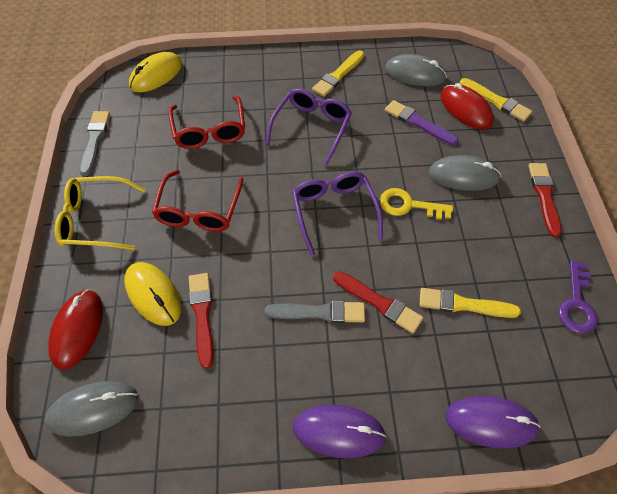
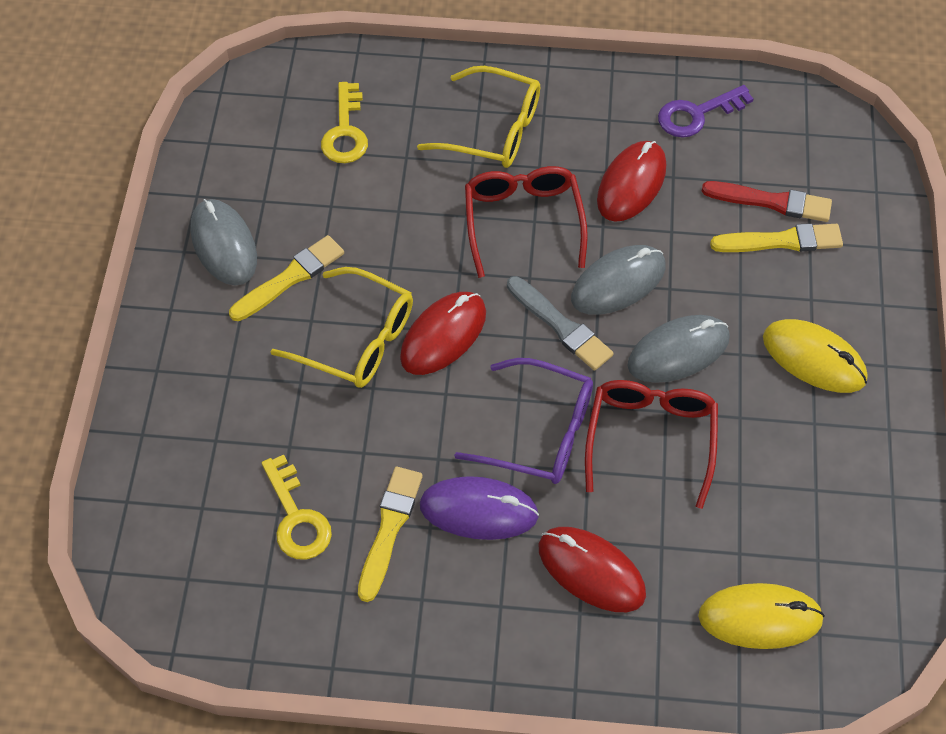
grey brush: [79,111,110,176] [265,301,365,323] = 2 -> [507,276,614,371] = 1
purple brush: [385,100,458,145] = 1 -> none = 0
purple glasses: [265,88,352,165] [292,171,383,256] = 2 -> [454,358,593,484] = 1
purple mouse: [293,405,386,458] [445,396,540,449] = 2 -> [420,476,539,540] = 1
red brush: [189,273,214,369] [333,271,423,334] [529,163,562,237] = 3 -> [702,181,832,222] = 1
red mouse: [48,289,103,370] [441,83,494,130] = 2 -> [400,292,486,375] [539,527,646,612] [597,141,666,222] = 3
yellow glasses: [55,176,145,250] = 1 -> [271,267,413,388] [417,66,540,168] = 2
yellow key: [379,188,453,220] = 1 -> [262,455,332,560] [321,82,368,163] = 2

